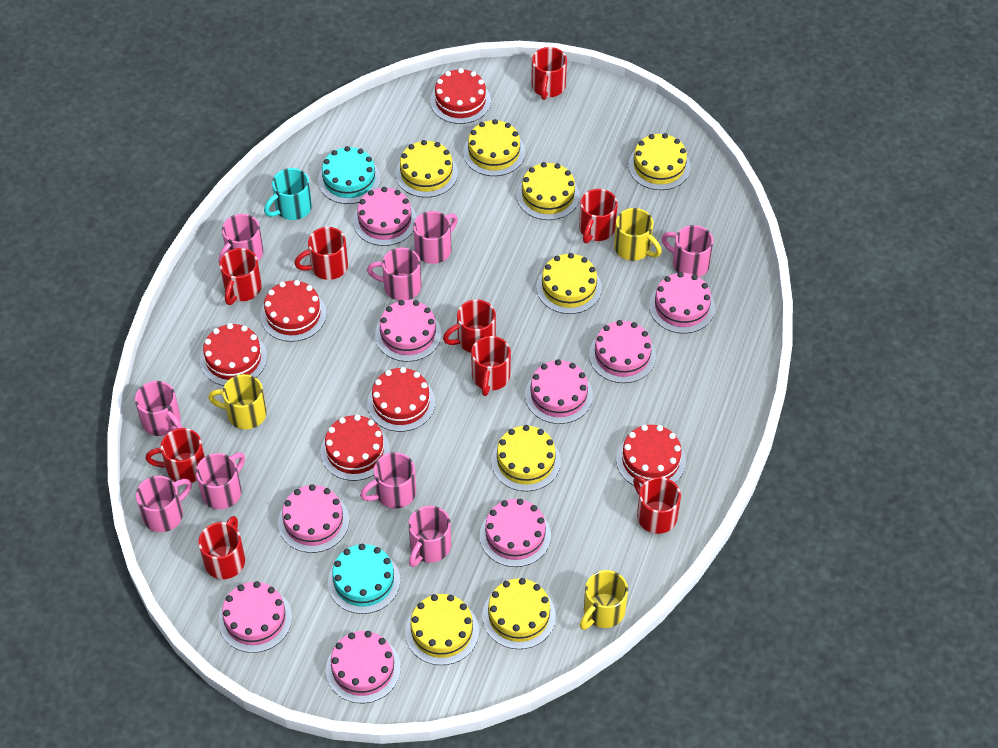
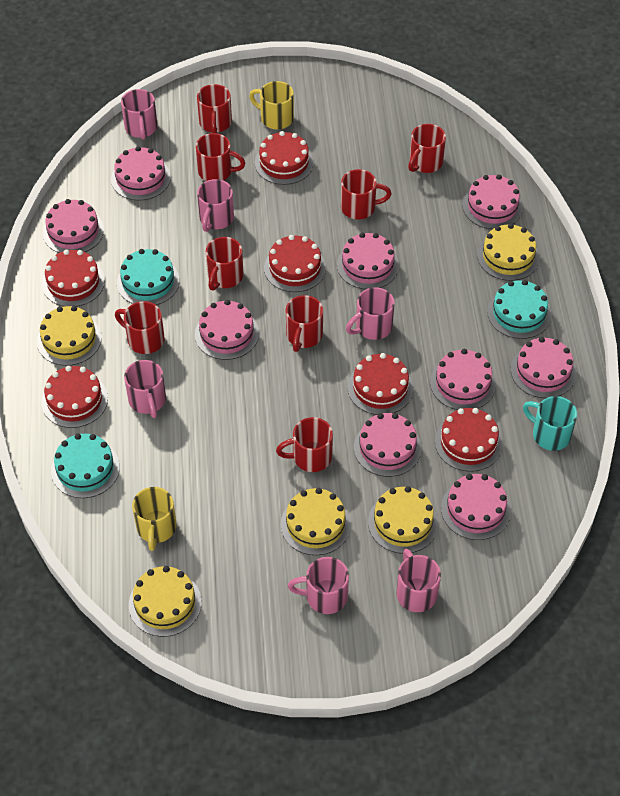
pink mug: [135,381,182,436] [136,476,192,532] [196,452,245,509] [219,214,263,264] [360,452,416,509] [367,248,421,301] [409,506,451,567] [413,211,458,264] [662,225,713,277] = 9 -> [121,89,158,140] [124,360,166,418] [197,179,234,232] [288,557,349,614] [346,287,395,340] [397,549,441,612] = 6
red mug: [145,428,205,483] [198,516,245,579] [220,248,262,305] [294,227,348,280] [443,299,496,353] [471,336,511,396] [531,47,567,100] [579,189,618,243] [633,476,681,534] = 9 -> [115,301,164,354] [196,133,245,181] [197,84,232,133] [206,237,243,290] [276,417,333,472] [286,295,323,352] [341,169,391,219] [408,124,446,173] = 8
turquoise cake: [318,146,381,204] [328,544,400,614] = 2 -> [51,434,120,498] [117,249,179,305] [487,280,551,339] = 3
yellow cake: [395,140,458,198] [405,594,479,665] [463,119,525,176] [482,578,556,649] [491,425,561,491] [517,162,580,220] [536,253,602,314] [628,133,691,190] = 8 -> [37,306,102,366] [129,566,201,637] [281,488,351,555] [368,486,438,554] [477,224,539,281] = 5
yellow mug: [208,374,267,429] [580,570,628,630] [614,208,662,261] = 3 -> [132,487,176,551] [249,81,294,129] = 2

